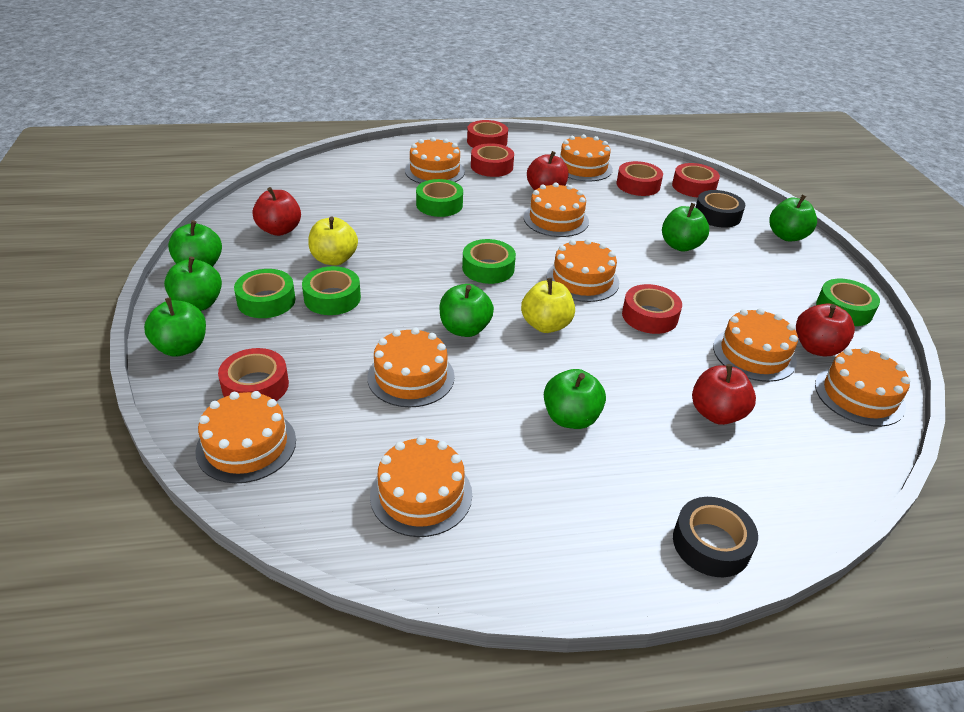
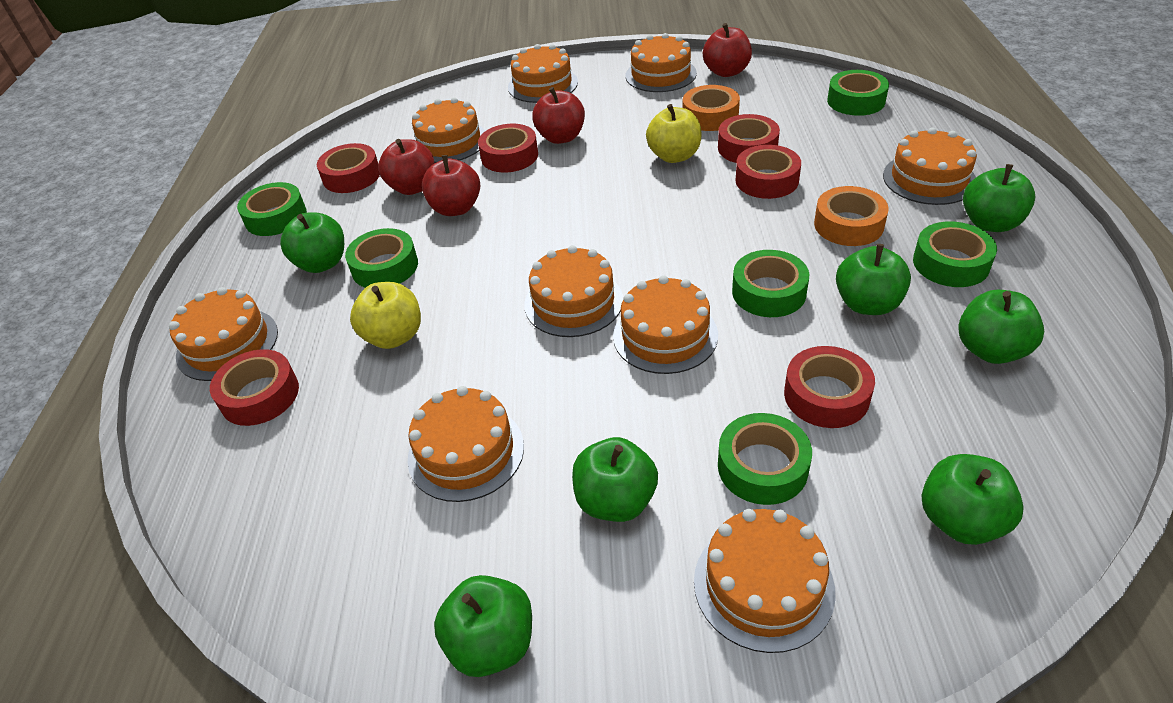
black tape: [673,497,758,577] [695,190,745,228] = 2 -> none = 0
green tape: [234,269,295,318] [302,266,361,315] [416,179,463,217] [462,239,516,284] [816,279,880,326] = 5 -> [237,182,307,236] [345,228,418,288] [718,413,812,505] [732,250,810,317] [827,70,889,116] [913,221,997,287] = 6
orange tape: none = 0 -> [683,85,740,131] [814,186,889,246] = 2

